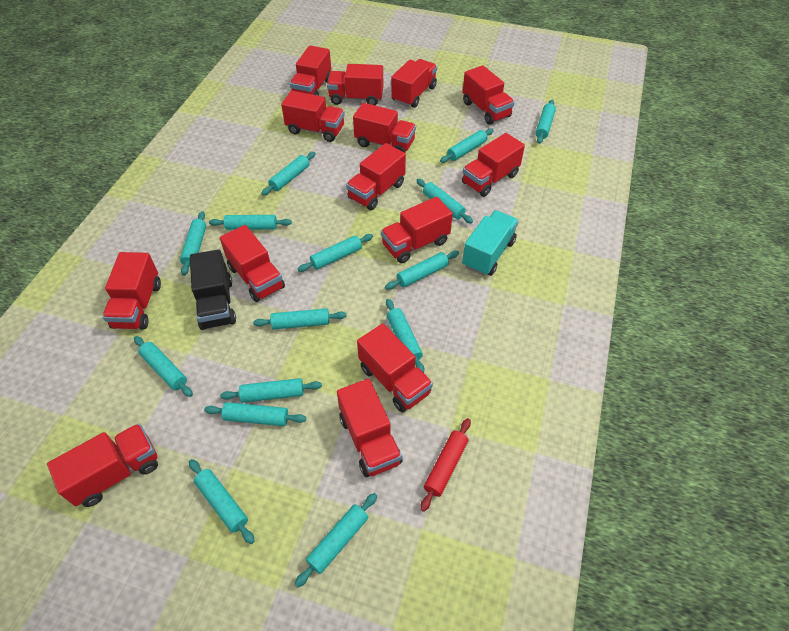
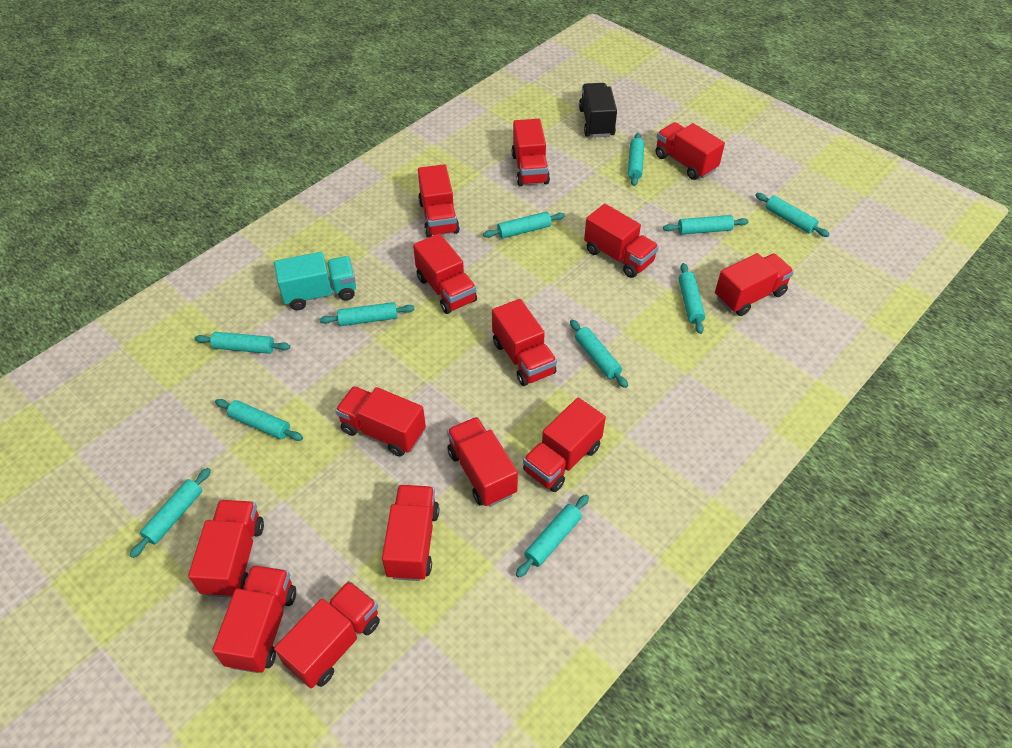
red rolling pin: [420,418,471,512] = 1 -> none = 0
turquoise rolling pin: [134,336,193,397] [180,211,206,276] [189,459,255,544] [204,402,306,426] [209,215,292,230] [220,378,322,403] [253,308,347,330] [261,152,316,195] [295,493,377,587] [298,234,373,272] [385,251,459,290] [386,299,424,373] [416,179,473,224] [440,128,494,163] [535,100,556,144] = 15 -> [130,468,211,558] [195,332,290,354] [215,399,303,441] [319,302,415,326] [483,212,565,239] [516,495,589,578] [570,320,628,388] [628,133,644,186] [663,215,749,235] [679,263,705,334] [755,193,830,237] = 11

